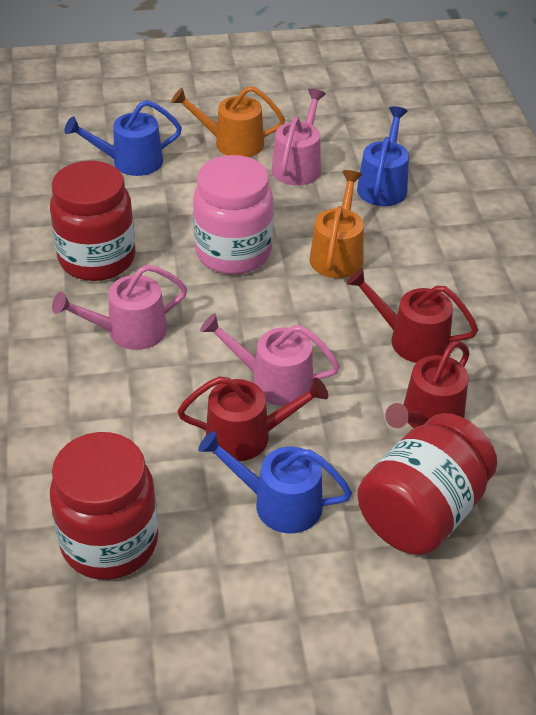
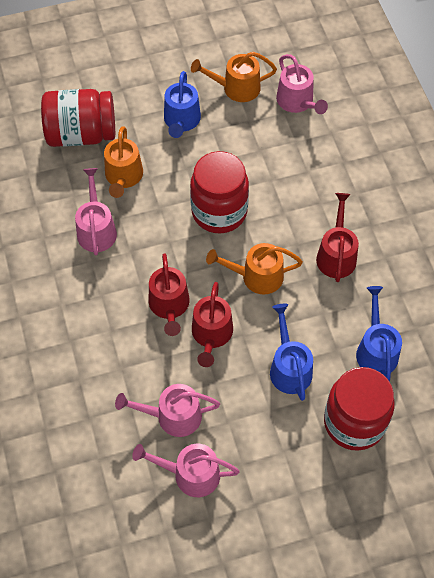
orange watering can: [171,86,285,157] [309,170,364,278] = 2 -> [104,126,143,198] [191,52,277,102] [206,243,303,295] = 3
pink jar: [193,155,274,275] = 1 -> none = 0
pink watering can: [52,265,187,350] [200,313,340,406] [272,88,326,186] = 3 -> [75,168,117,255] [115,384,220,437] [132,444,240,497] [276,54,328,114] = 4

